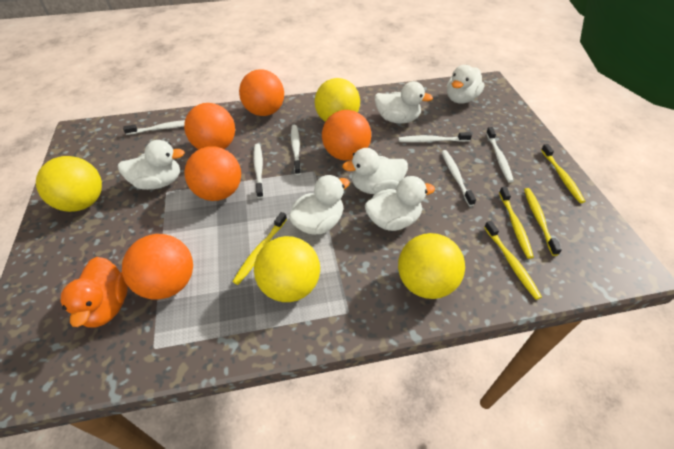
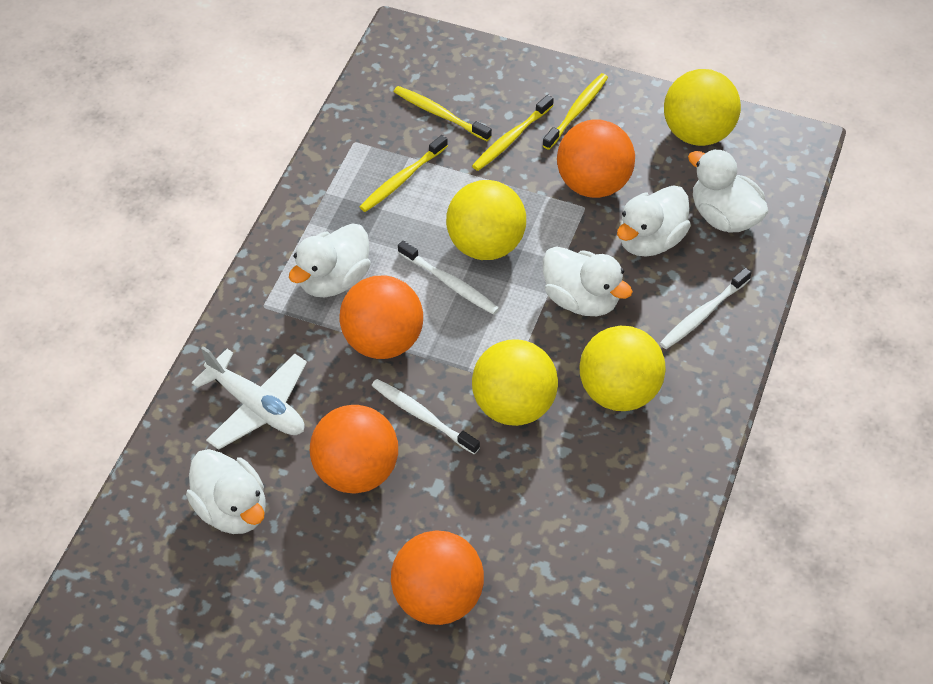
orange ball: [122,234,193,300] [184,103,235,149] [184,146,241,201] [239,69,284,116] [322,110,371,161] = 5 -> [310,405,398,494] [339,275,423,359] [391,530,484,625] [557,119,635,198] = 4
orange duck: [61,257,128,328] = 1 -> none = 0
white duck: [118,140,185,190] [289,175,350,235] [342,148,408,194] [365,176,435,231] [374,81,433,123] [447,65,485,103] = 6 -> [186,449,266,534] [289,223,371,297] [543,246,633,316] [617,185,691,257] [688,149,769,233] = 5
white plane: none = 0 -> [192,346,307,450] = 1
white toothbrush: [123,120,185,135] [253,144,264,198] [291,125,301,175] [398,132,472,142] [441,150,476,206] [486,127,514,183] = 6 -> [371,379,480,454] [398,240,499,315] [660,268,751,349] = 3
yellow toothbrush: [232,212,287,285] [484,221,542,300] [499,187,534,259] [524,188,562,256] [541,144,585,203] = 5 -> [359,135,448,212] [394,86,492,141] [472,95,554,171] [542,73,608,150] = 4

